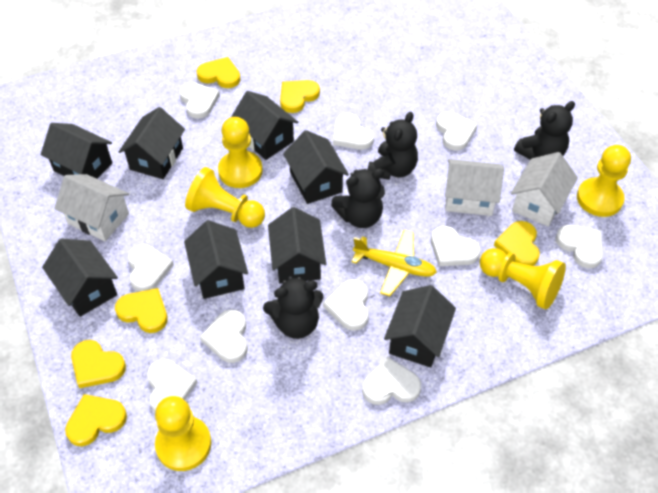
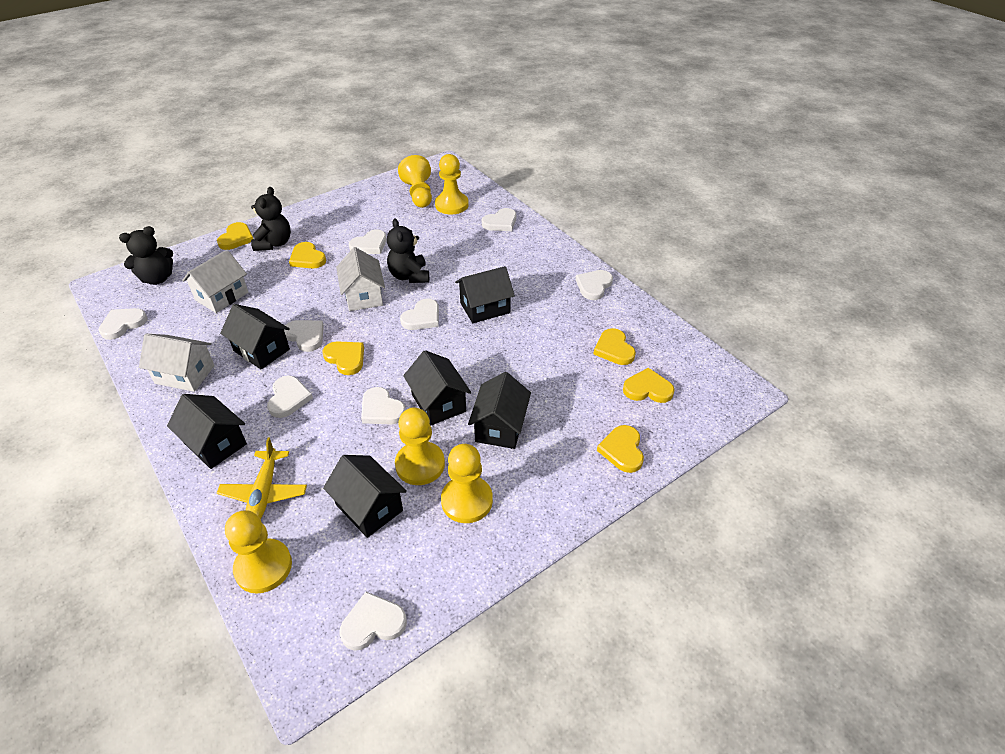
black house: [41,123,112,179] [42,238,118,317] [119,107,185,179] [184,220,248,299] [231,91,298,160] [268,207,326,284] [283,130,349,204] [384,285,456,367] = 8 -> [167,394,247,469] [220,304,290,369] [323,455,407,538] [403,350,471,426] [455,266,515,323] [468,372,531,449] = 6
black teddy bear: [263,276,323,339] [331,168,385,228] [368,112,418,180] [514,101,575,159] = 4 -> [119,226,173,285] [251,187,291,251] [387,219,429,283] = 3
white heart: [127,244,174,292] [147,359,197,412] [179,82,220,119] [200,309,248,363] [323,279,369,331] [333,113,374,150] [362,357,421,405] [431,226,481,266] [436,112,478,151] [556,225,603,268] = 10 -> [99,308,148,340] [267,376,313,418] [284,320,324,352] [339,592,407,651] [349,229,386,254] [361,387,406,425] [400,298,439,330] [482,208,516,231] [575,270,613,300] = 9

